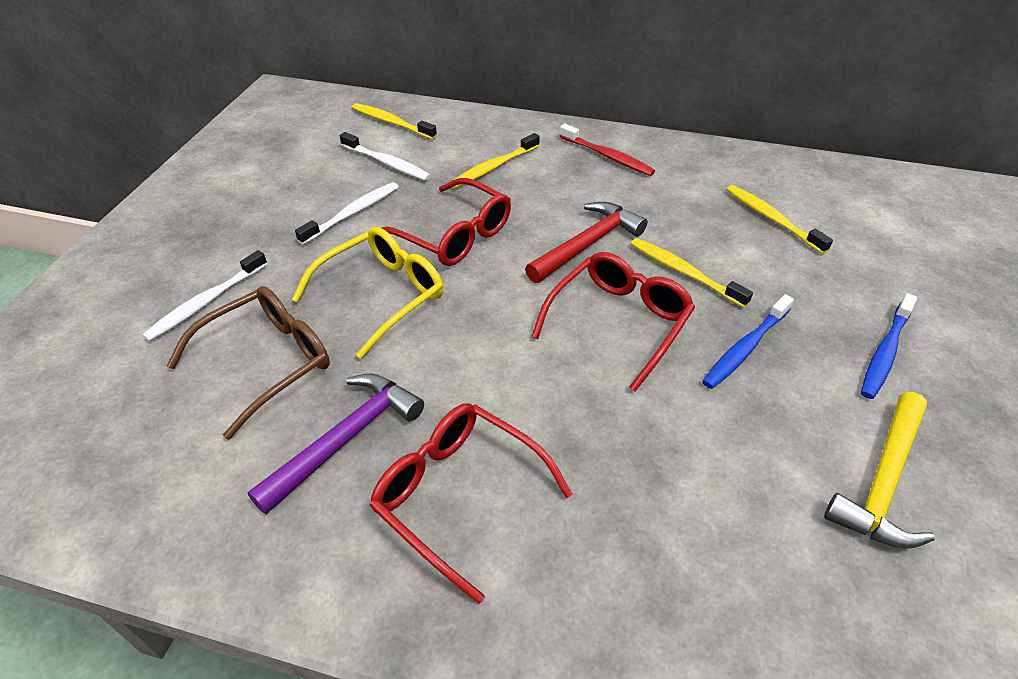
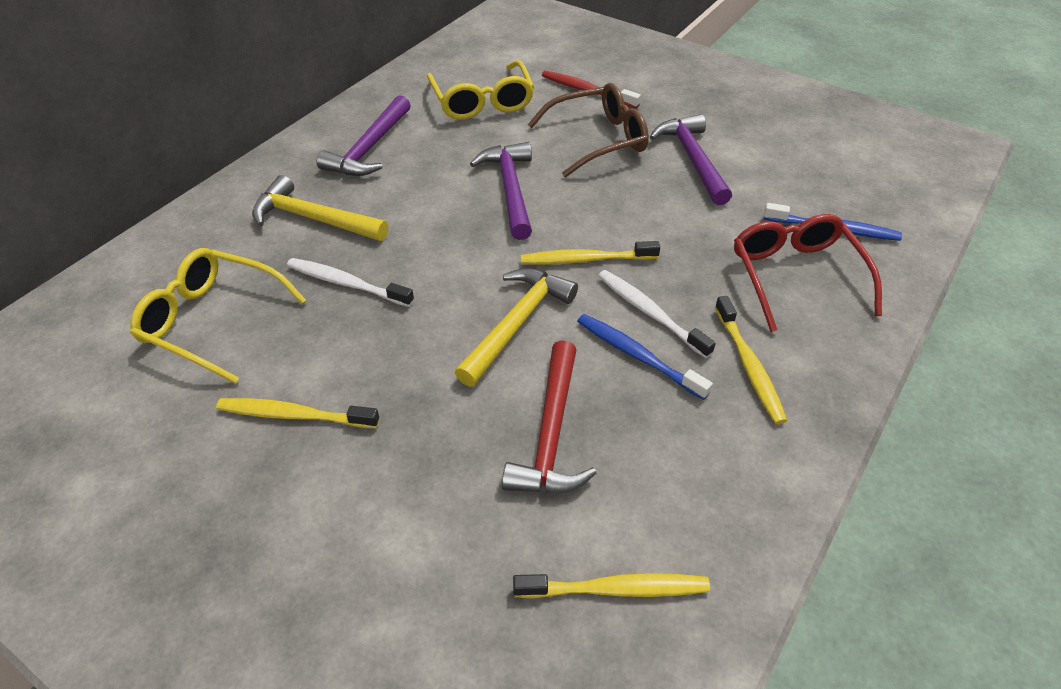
purple hammer: [247,374,424,514] = 1 -> [317,95,411,176] [470,142,532,240] [650,114,732,205] = 3
red glasses: [369,403,572,604] [382,178,511,266] [531,252,695,391] = 3 -> [734,214,882,332] = 1
white toothbrush: [142,250,267,342] [295,182,399,245] [340,132,431,181] = 3 -> [287,258,414,307] [598,270,716,358] = 2
yellow glasses: [292,227,444,359] = 1 -> [130,248,307,384] [427,60,534,120] = 2
yellow hammer: [824,392,935,549] = 1 -> [252,175,388,241] [455,268,578,387] = 2

